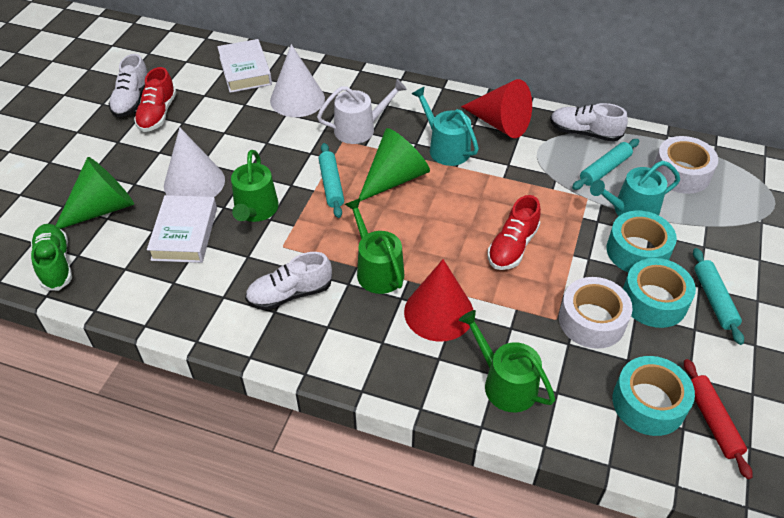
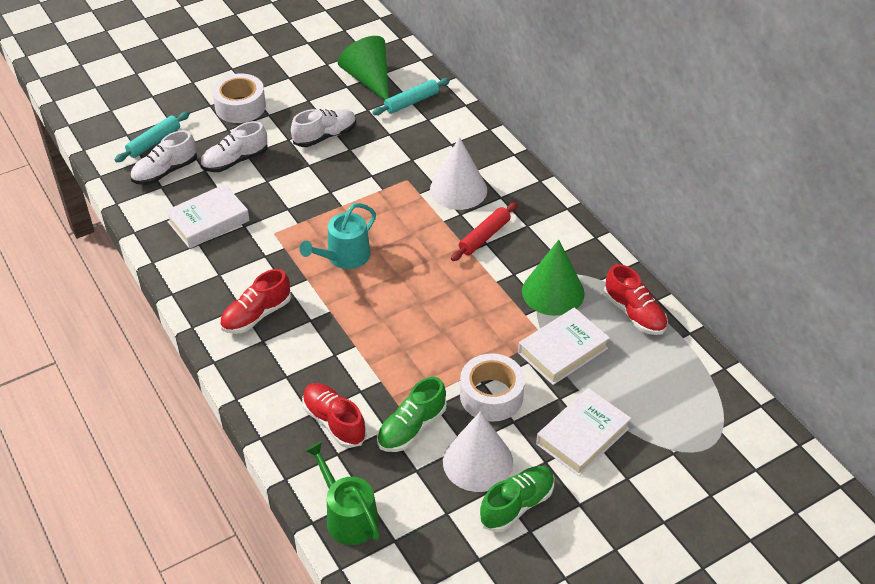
green shoe: [31,224,72,291] = 1 -> [377,377,447,452] [479,466,554,532] = 2
green watering can: [231,150,279,222] [345,198,404,294] [459,310,555,412] = 3 -> [305,442,380,545] = 1
red cone: [404,259,473,342] [461,79,532,138] = 2 -> none = 0
red shoe: [134,67,177,132] [488,195,541,270] = 2 -> [220,269,291,334] [302,383,367,448] [604,264,668,335] = 3
turquoise rolling pin: [319,143,344,218] [572,139,639,190] [693,248,744,345] = 3 -> [115,112,190,162] [372,78,450,115] = 2
turquoise tape: [607,211,677,273] [613,356,695,436] [623,258,696,328] = 3 -> none = 0
turquoise watering can: [412,86,479,166] [590,161,680,216] = 2 -> [300,203,376,269] = 1
white book: [147,195,217,263] [217,39,272,93] = 2 -> [165,184,250,249] [518,307,610,385] [536,388,631,476] = 3
white watering can: [317,79,407,144] = 1 -> none = 0

